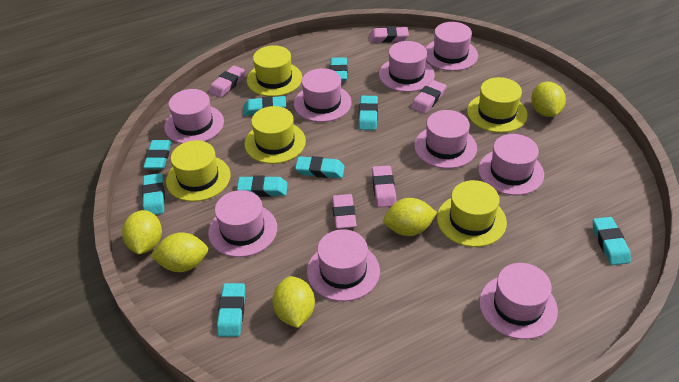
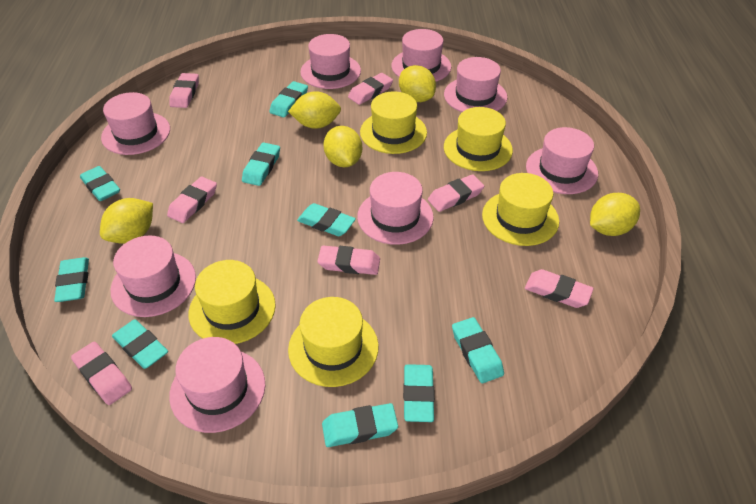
pink eraser: [209,65,245,98] [332,194,357,229] [369,26,409,43] [372,165,397,208] [411,80,446,114] = 5 -> [71,342,132,405] [167,177,217,223] [169,73,199,108] [317,246,380,275] [348,73,393,105] [428,174,484,212] [525,269,594,308] = 7
pink hat: [164,89,224,144] [208,190,277,257] [294,68,352,122] [307,229,380,301] [379,41,435,92] [414,110,477,169] [426,22,478,71] [478,134,544,195] [479,263,558,339] = 9 -> [101,92,170,155] [110,235,196,317] [169,337,265,433] [300,34,361,89] [357,172,433,245] [391,29,451,82] [444,57,507,112] [526,127,598,194] = 8

